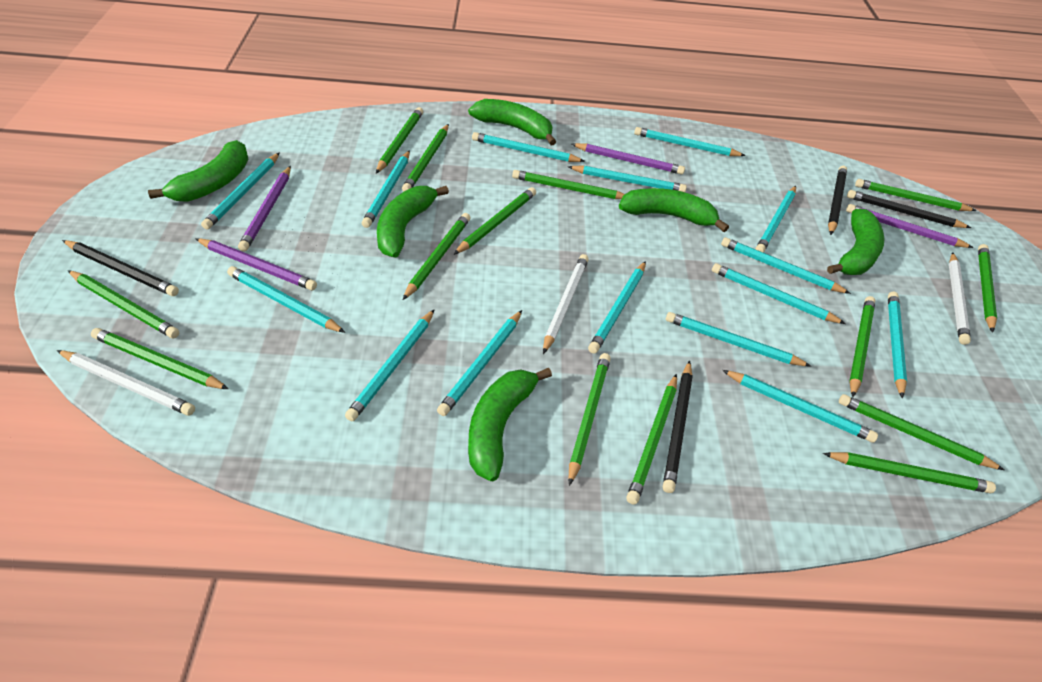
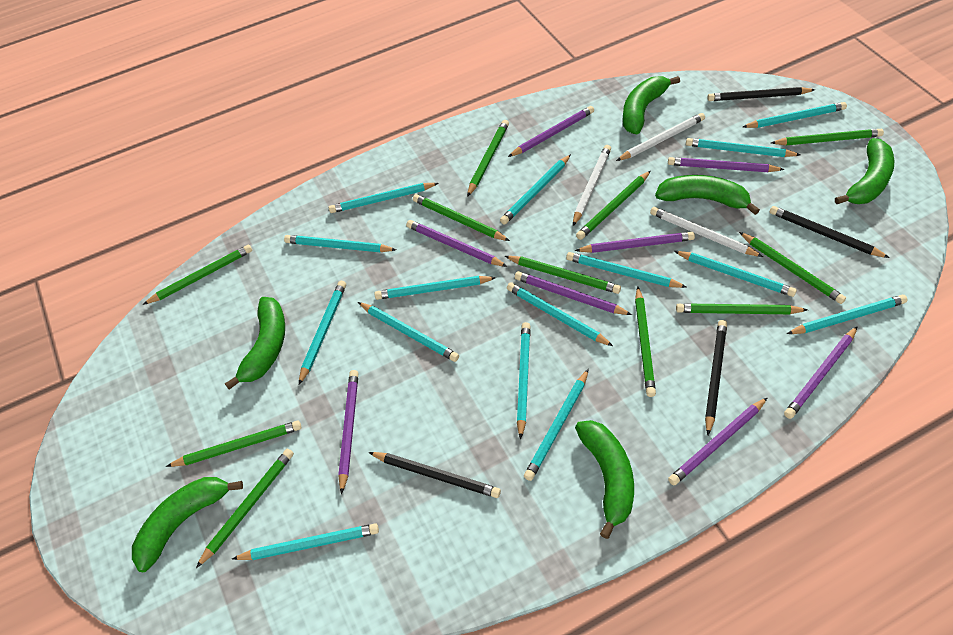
green pencil: [68,270,179,338] [91,328,229,389] [376,107,423,174] [402,124,449,192] [403,213,471,300] [454,187,536,255] [512,170,625,199] [568,353,611,486] [626,374,677,505] [823,452,996,493] [839,394,1004,470] [849,296,875,397] [855,179,977,211] [978,244,997,333] = 14 -> [143,245,252,305] [166,420,301,467] [196,449,294,568] [413,194,510,241] [467,120,509,197] [505,256,621,294] [576,171,651,240] [635,287,656,397] [676,303,808,314] [739,232,846,304] [771,129,884,145] = 11
purple pencil: [195,238,317,290] [238,166,291,252] [572,143,685,175] [846,204,974,248] = 4 -> [338,370,359,495] [406,220,508,267] [508,106,594,157] [515,271,632,315] [575,232,695,253] [668,157,785,172] [668,397,768,485] [784,326,858,419] = 8

